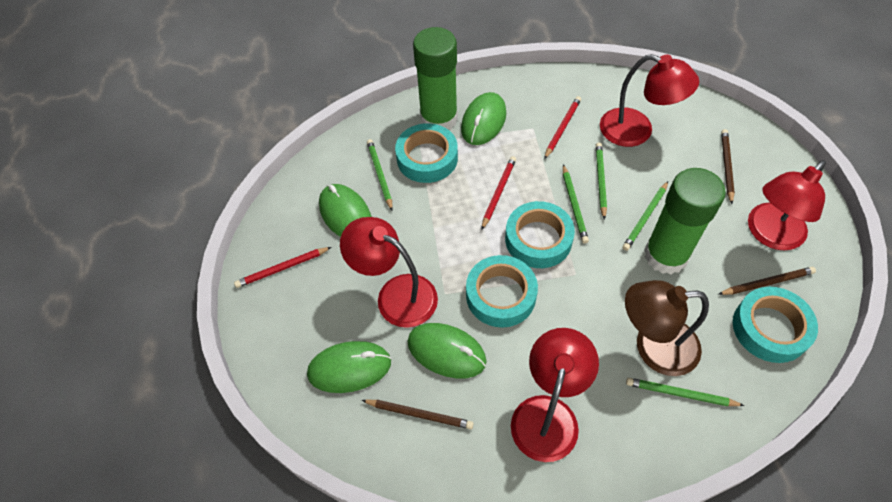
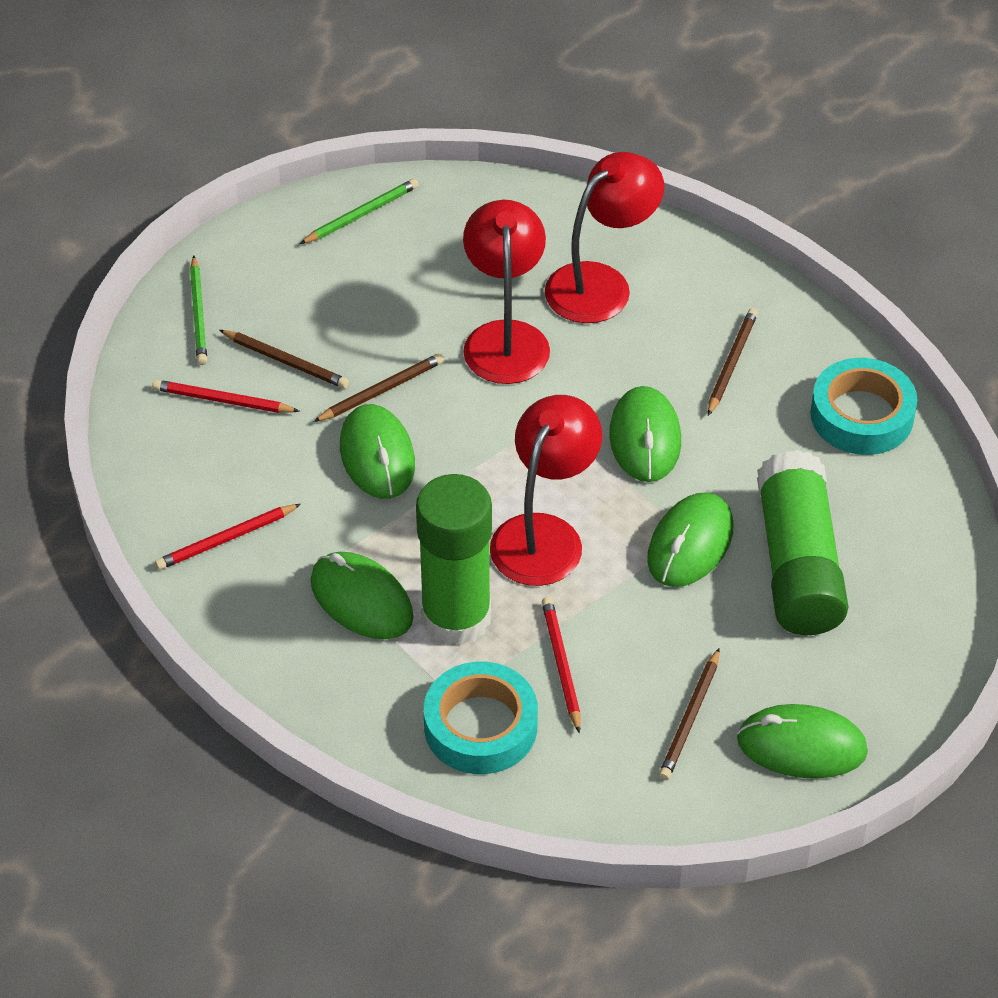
brown lamp: [625,280,709,376] = 1 -> none = 0
brown pencil: [362,400,474,429] [718,267,816,295] [721,129,735,204] = 3 -> [219,330,349,388] [313,353,444,422] [659,648,720,780] [708,308,758,416] = 4
green mouse: [307,341,391,393] [319,184,372,237] [407,323,487,378] [461,92,506,145] = 4 -> [311,552,414,639] [340,404,415,499] [609,386,681,482] [647,492,733,587] [737,704,868,779] = 5
green pencil: [367,139,393,210] [563,164,589,244] [596,143,607,220] [622,181,668,251] [626,378,745,406] = 5 -> [190,256,207,365] [300,179,419,244] = 2
red lamp: [340,217,438,328] [511,328,599,462] [600,54,699,147] [748,160,826,251] = 4 -> [463,200,550,384] [490,395,602,586] [545,152,664,323] = 3
turquoise tape: [395,123,458,183] [466,255,538,327] [505,201,575,268] [733,287,818,363] = 4 -> [424,662,538,774] [810,358,917,455] = 2

